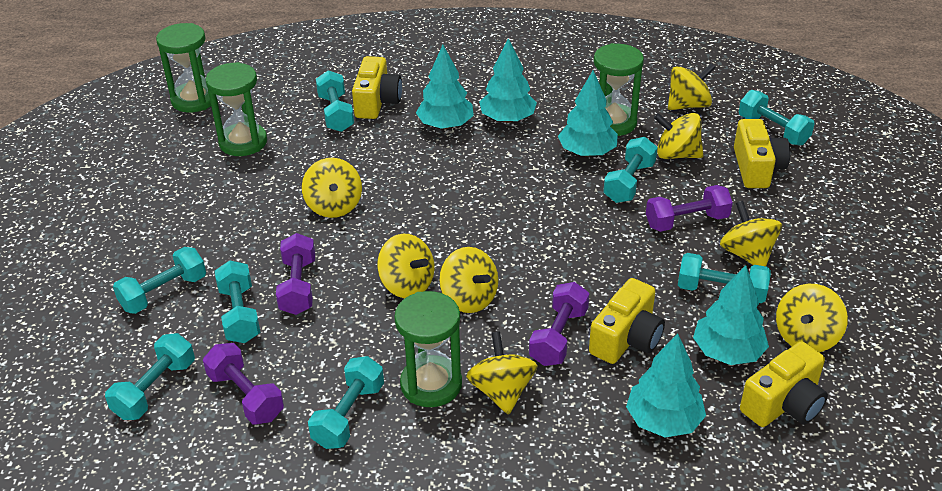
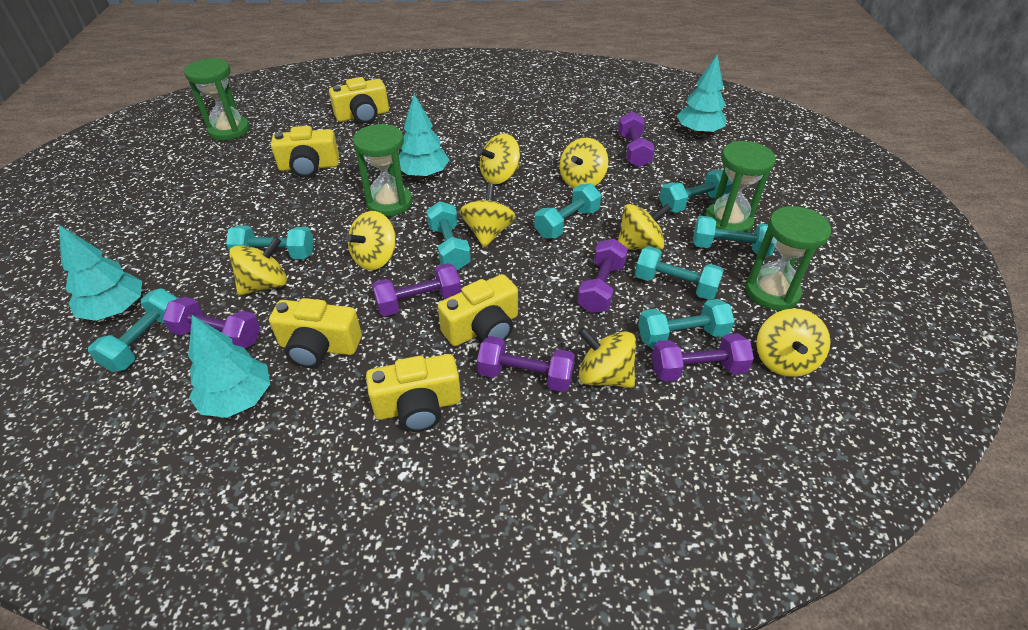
purple dumbbell: [203,343,284,424] [276,233,315,315] [529,282,589,366] [646,185,733,232] = 4 -> [162,297,260,348] [372,263,461,316] [477,336,575,392] [578,239,628,313] [618,111,655,167] [652,333,754,382] = 6
turquoise tree: [416,45,474,129] [479,38,537,123] [558,70,618,157] [626,333,706,437] [693,265,769,365] = 5 -> [59,225,142,321] [188,315,270,418] [399,94,449,178] [677,55,726,135] = 4
yellow camera: [352,56,402,119] [589,278,665,364] [734,119,790,188] [740,341,828,427] = 4 -> [269,298,362,368] [271,126,339,177] [329,77,389,124] [366,354,461,432] [438,274,518,346] = 5

